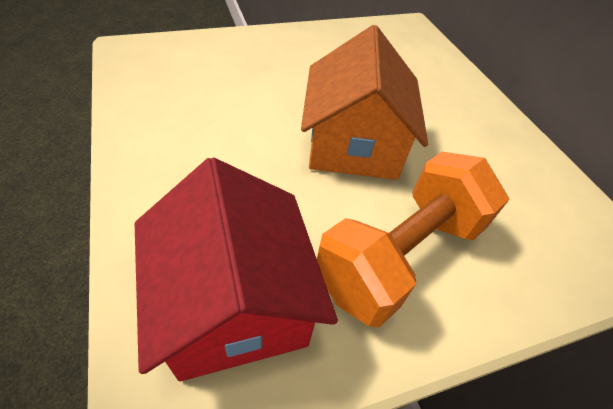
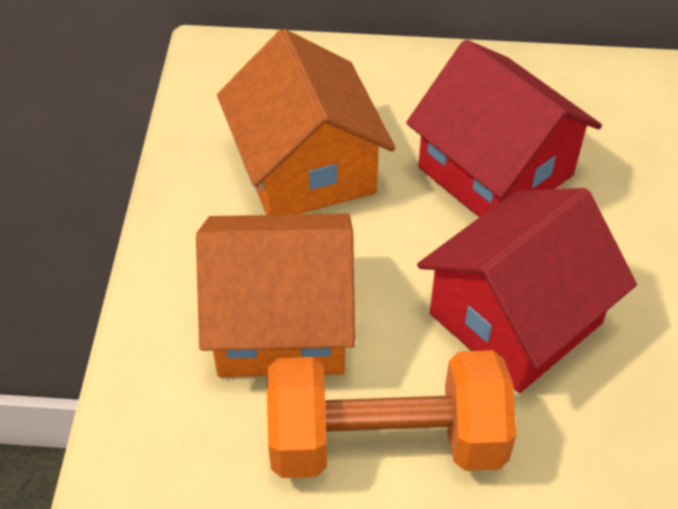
orange house: [301,25,428,180] = 1 -> [196,214,355,377] [217,29,396,215] = 2
red house: [135,157,338,381] = 1 -> [406,40,602,217] [417,188,637,393] = 2

